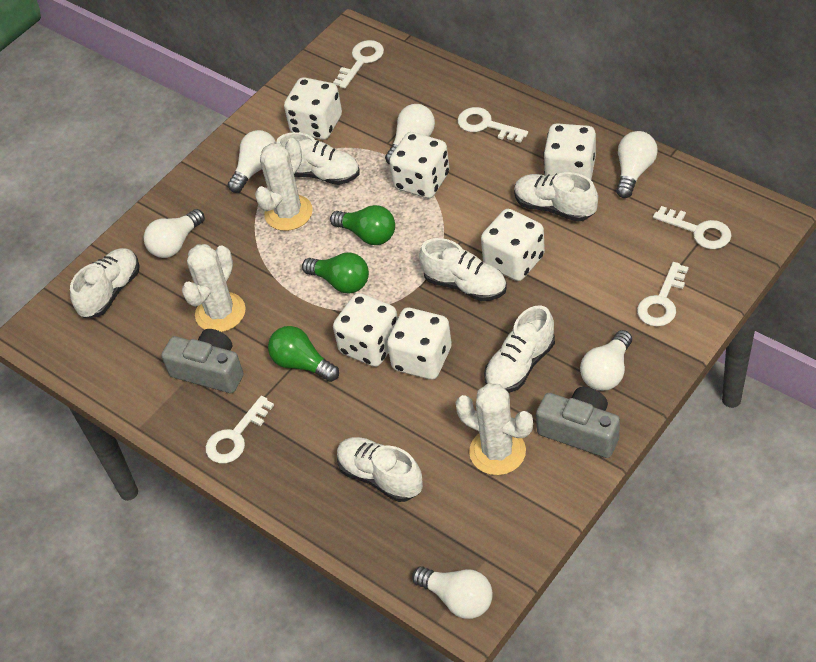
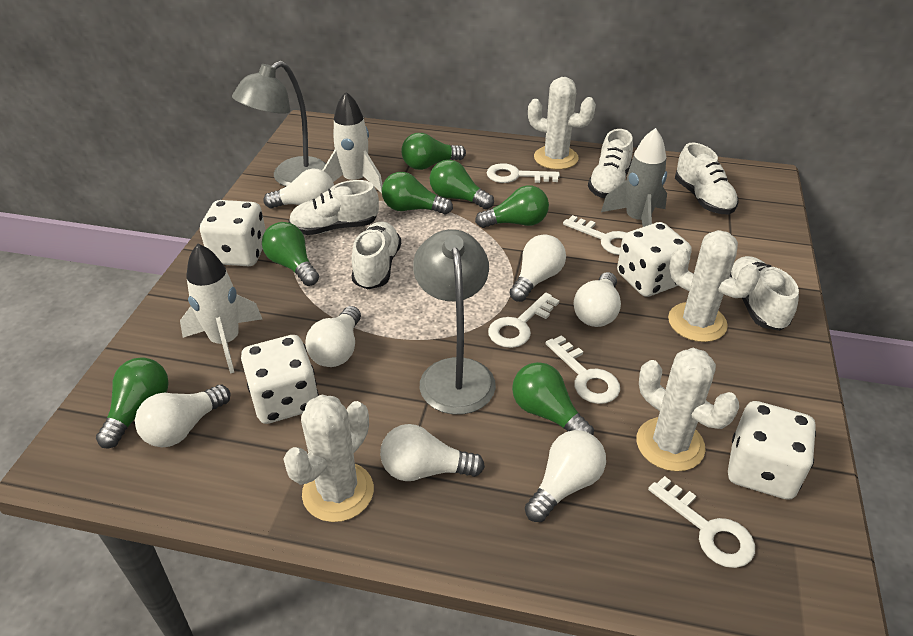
green light bulb: [268,326,339,382] [302,252,369,293] [330,205,395,245] = 3 -> [96,357,169,449] [262,222,319,286] [382,172,453,215] [401,133,466,170] [430,160,494,209] [475,185,549,228] [512,362,594,435] = 7
grey camera: [161,329,244,393] [536,387,620,458] = 2 -> none = 0
grey lamp: none = 0 -> [232,61,326,186] [413,229,496,415] = 2
grey rocket: none = 0 -> [601,128,667,227] = 1
white cactus: [182,244,246,332] [255,138,313,231] [455,383,533,475] = 3 -> [283,395,374,522] [528,77,596,170] [637,348,739,472] [668,230,760,342] = 4
white dice: [284,77,342,140] [333,293,398,367] [387,308,452,380] [389,132,449,198] [481,209,545,281] [543,123,596,180] = 6 -> [200,200,266,266] [241,335,319,424] [617,222,692,297] [728,401,816,500] = 4
white light bulb: [144,209,205,258] [228,130,276,193] [385,104,435,165] [412,566,493,619] [580,330,632,391] [616,131,658,198] = 6 -> [135,385,231,448] [264,169,334,208] [305,306,361,367] [380,424,485,481] [510,234,566,302] [525,430,606,522] [574,272,621,327] = 7
white rocket: none = 0 -> [180,244,262,373] [323,92,383,193] = 2
white shoe: [70,248,140,318] [276,132,359,185] [337,437,423,502] [419,238,507,301] [484,305,555,393] [514,172,598,222] = 6 -> [289,180,379,235] [351,221,401,289] [588,129,633,198] [675,143,738,214] [730,256,799,331] = 5

